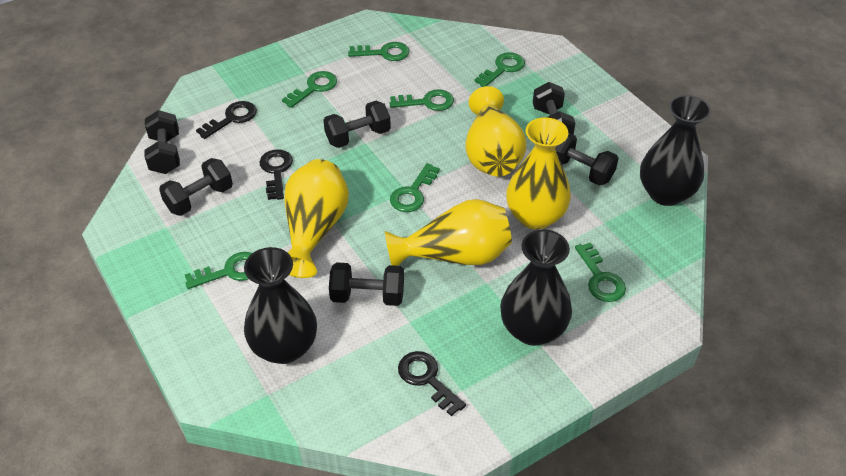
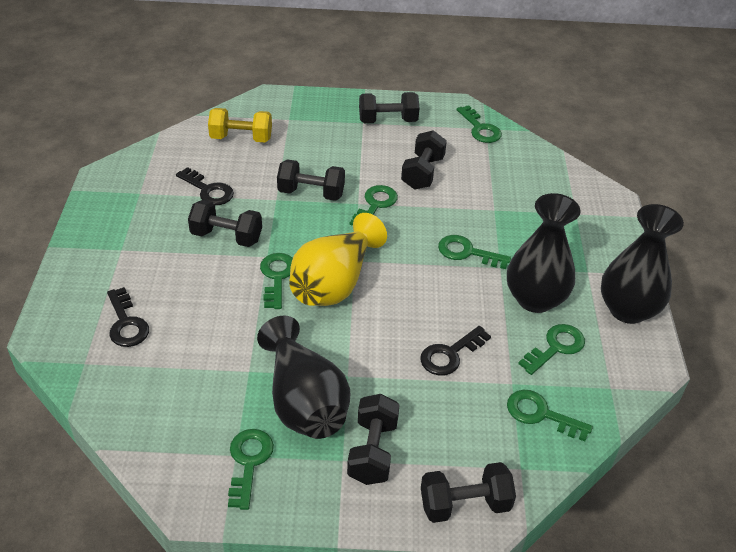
yellow dumbbell: none = 0 -> [208,108,272,142] = 1
yellow vase: [284,159,349,278] [385,199,512,266] [465,86,526,177] [506,117,571,230] = 4 -> [289,213,387,306] = 1

